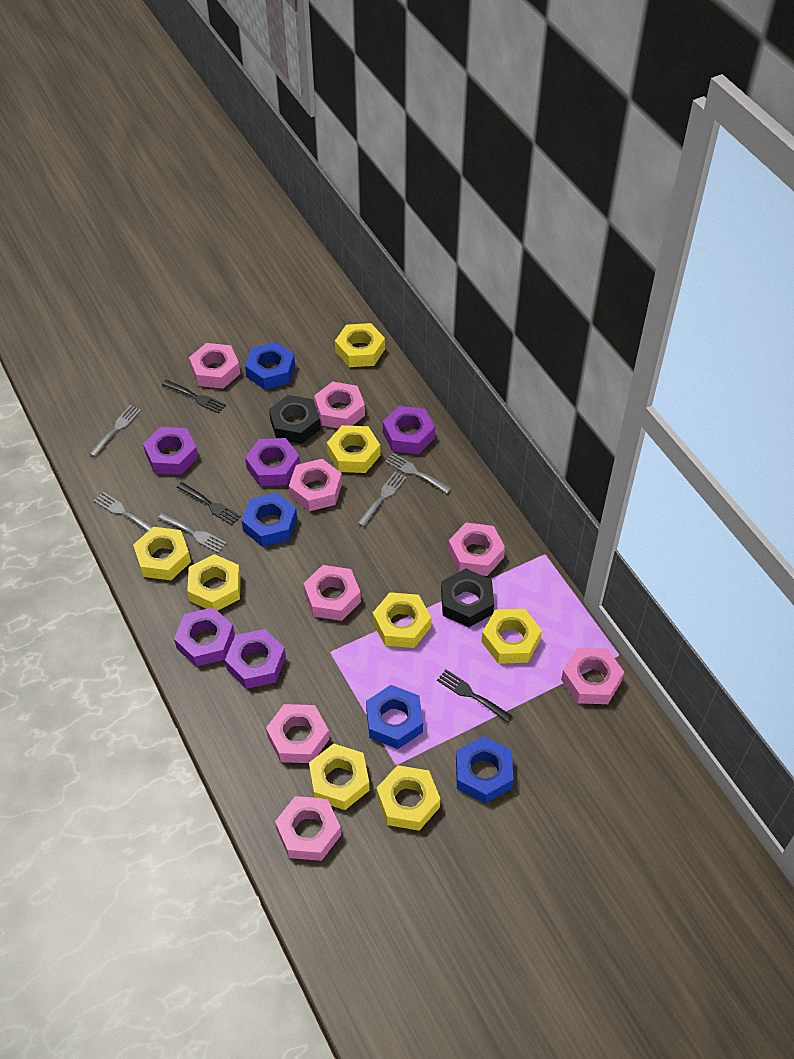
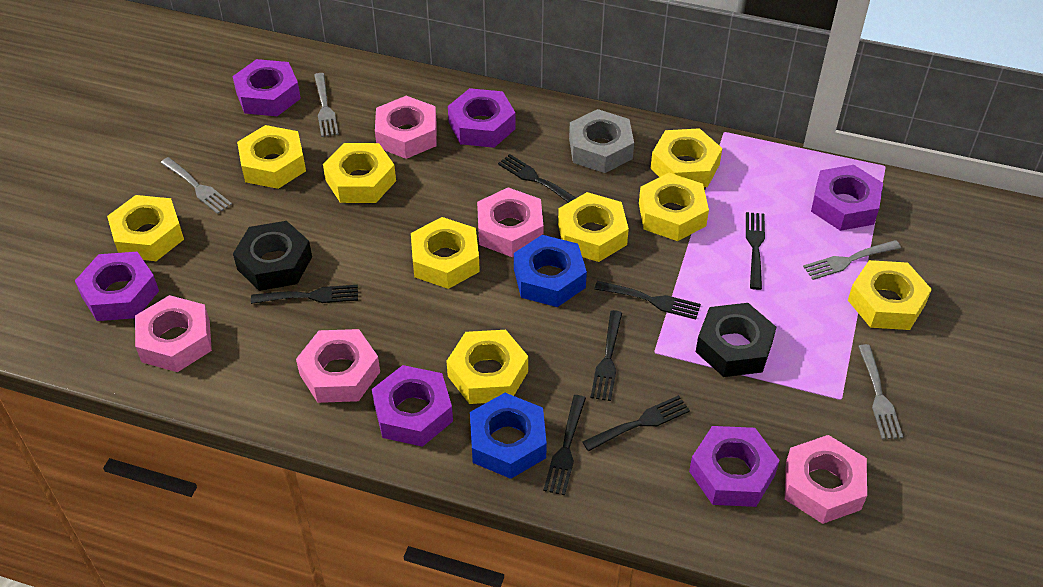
black fork: [162,380,226,414] [176,482,241,525] [437,670,512,723] = 3 -> [251,285,358,304] [498,154,576,203] [543,395,586,495] [582,395,690,451] [591,310,622,401] [595,281,701,320] [746,212,765,290] = 7
blue nut: [242,493,297,547] [245,342,295,390] [366,685,423,749] [456,736,514,803] = 4 -> [470,393,547,479] [514,235,587,307] = 2
grey fork: [89,405,141,457] [94,492,154,531] [158,513,227,553] [358,472,407,527] [385,453,452,494] = 5 -> [161,157,232,214] [314,73,339,137] [803,240,901,280] [858,344,903,439] = 4
grey nut: none = 0 -> [569,109,634,173] = 1
pink nut: [189,343,240,389] [266,704,329,763] [275,796,341,861] [289,459,342,511] [303,565,361,621] [314,382,365,429] [448,523,505,576] [561,648,624,704] = 8 -> [135,295,212,372] [296,329,380,403] [375,96,437,159] [477,187,544,257] [785,435,867,524] = 5
purple nut: [143,427,198,475] [174,607,235,667] [225,629,286,689] [245,438,300,486] [383,406,435,454] = 5 -> [75,252,159,321] [232,59,301,116] [372,365,453,447] [448,88,516,148] [689,426,780,507] [811,165,883,231] = 6
yellow nut: [133,527,191,580] [187,554,241,611] [309,744,370,810] [327,425,380,473] [335,323,385,367] [373,592,432,648] [376,765,440,831] [481,609,542,664] = 8 -> [107,195,184,261] [237,125,306,189] [323,143,396,203] [411,217,480,289] [447,330,528,404] [558,192,629,262] [639,173,709,241] [650,128,722,187] [848,260,932,330] = 9

